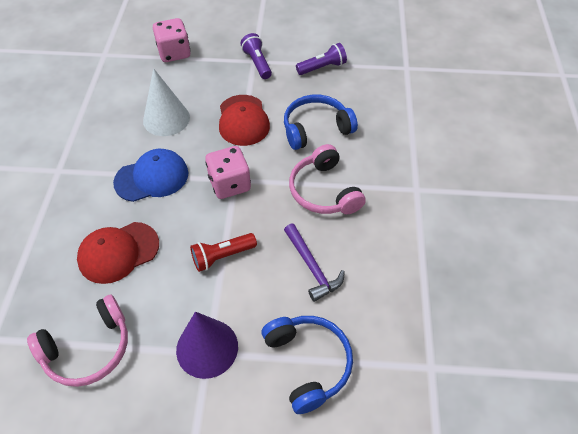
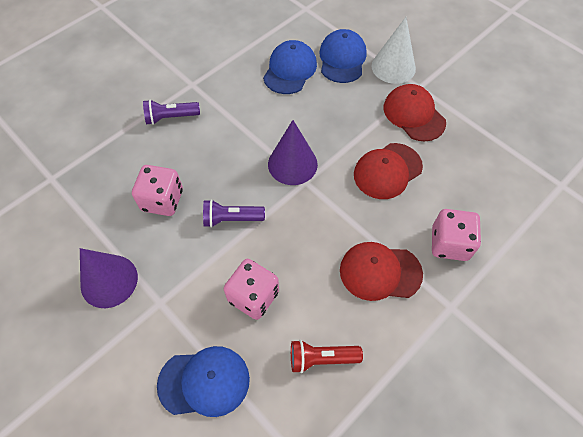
blue cap: [113,149,188,202] = 1 -> [157,346,250,417] [263,40,317,94] [320,29,367,83] = 3
blue headphones: [262,316,353,414] [284,95,358,150] = 2 -> none = 0
pink dice: [153,18,191,62] [205,146,251,199] = 2 -> [132,165,183,216] [224,259,279,320] [432,209,481,261] = 3
pink headphones: [27,295,128,387] [289,144,366,214] = 2 -> none = 0
purple cone: [176,312,238,379] = 1 -> [80,248,138,308] [268,120,318,185] = 2
purple hammer: [284,224,345,302] = 1 -> none = 0
red cap: [77,222,159,284] [219,95,270,146] = 2 -> [340,242,423,301] [354,143,423,199] [384,84,446,141] = 3

